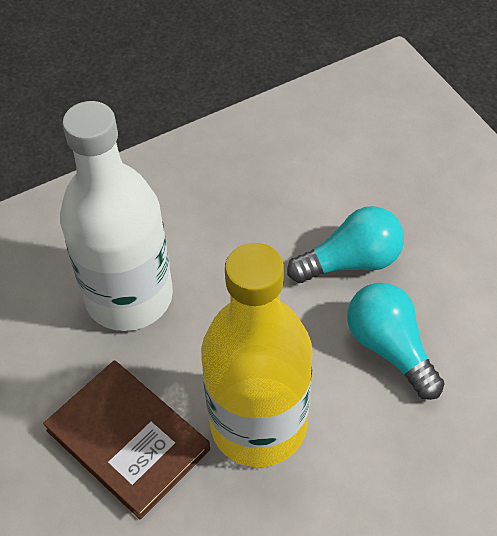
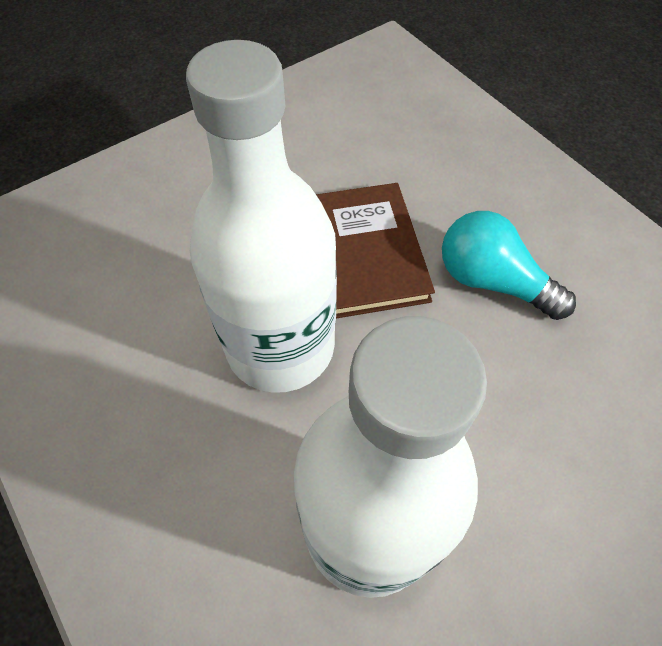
turquoise light bulb: [287,206,404,283] [347,283,444,400] = 2 -> [442,211,576,320] = 1
white bottle: [60,101,173,331] = 1 -> [186,40,337,393] [294,316,487,598] = 2
yellow bottle: [201,243,312,467] = 1 -> none = 0

